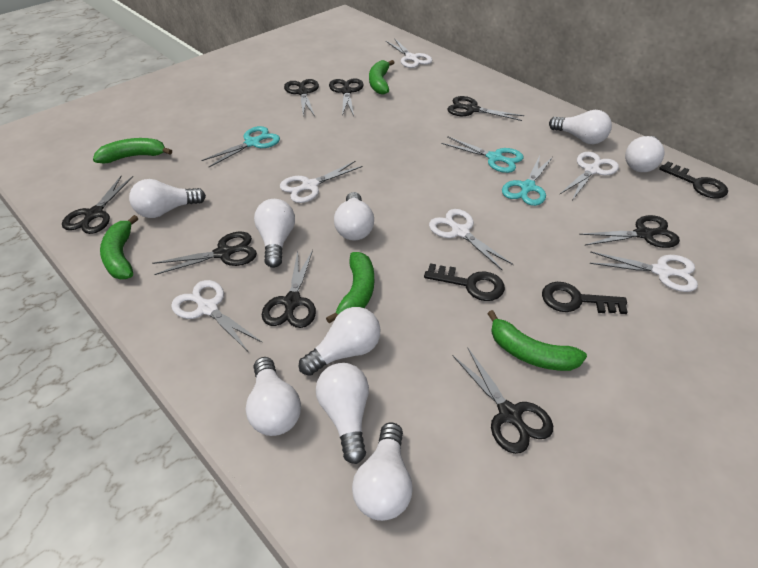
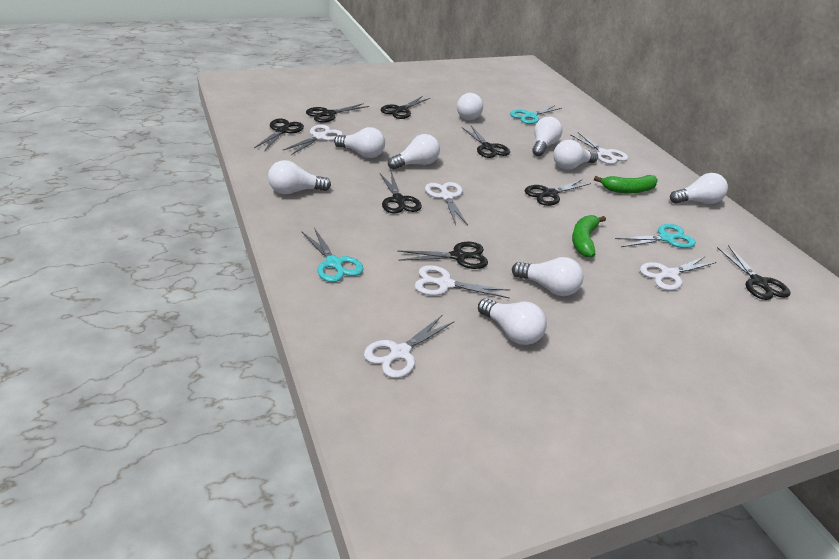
black key: [424,263,505,301] [542,282,628,314] [659,161,728,199] = 3 -> none = 0
green banana: [93,138,172,164] [100,215,138,279] [326,252,374,323] [369,60,395,95] [487,310,587,371] = 5 -> [572,215,606,257] [594,175,658,193] = 2

